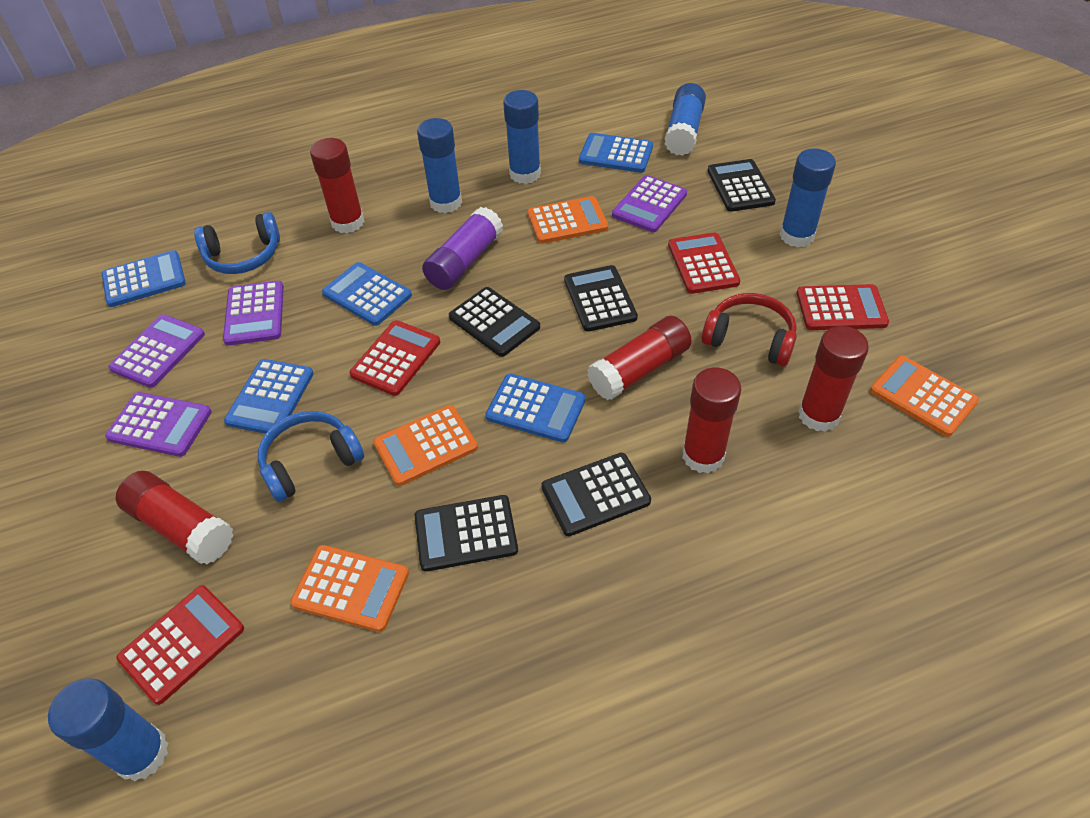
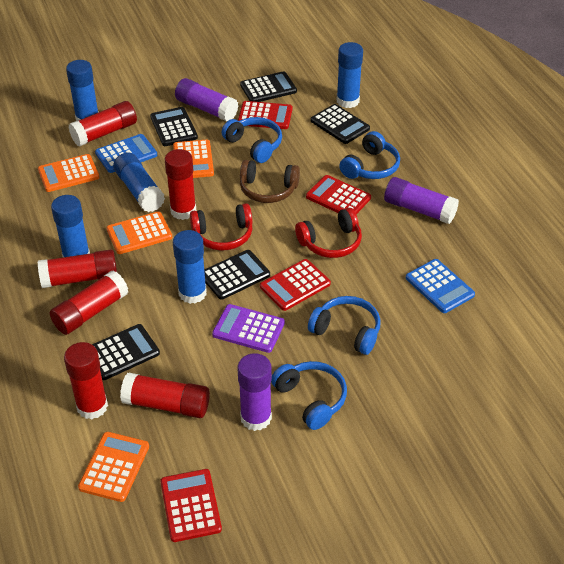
blue calculator: [102,250,186,307] [224,359,314,434] [322,262,412,326] [485,373,586,443] [579,133,653,173] = 5 -> [95,134,157,173] [406,259,475,313] = 2
blue headphones: [194,212,280,274] [258,411,364,502] = 2 -> [222,117,282,163] [271,361,347,430] [308,296,381,355] [339,131,400,179] = 4
brown headphones: none = 0 -> [240,160,300,203] = 1
purple calculator: [105,392,212,457] [108,314,205,388] [223,281,284,346] [612,175,687,233] = 4 -> [212,304,285,353] = 1
purple glue stick: [422,207,503,290] = 1 -> [175,78,238,121] [237,353,272,431] [384,177,459,224] = 3
red glue stick: [116,471,233,565] [310,138,365,234] [587,316,692,400] [682,368,741,473] [798,326,869,432] = 5 -> [37,249,117,288] [50,270,128,335] [64,342,108,419] [69,101,137,147] [120,373,210,418] [165,149,196,220] = 6
red headphones: [702,293,797,367] = 1 -> [190,203,253,251] [295,208,362,258] = 2

